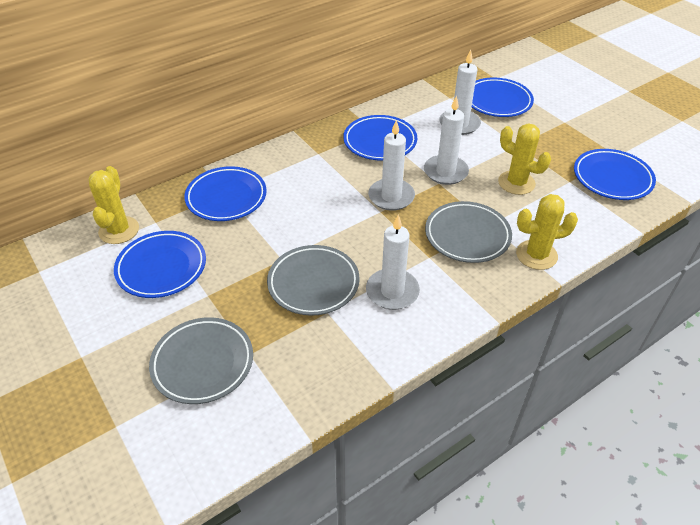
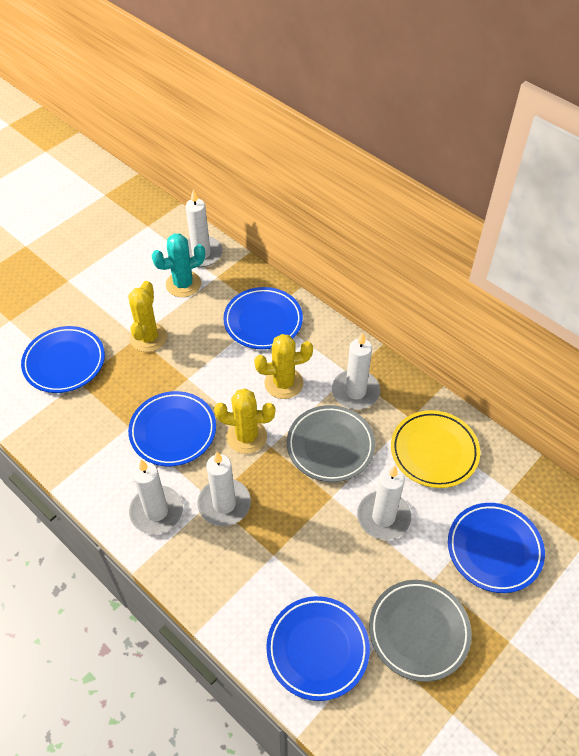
grey plate: [149,317,253,404] [267,245,360,316] [425,201,512,263] = 3 -> [287,405,375,482] [369,580,472,682] = 2
turquoise cactus: none = 0 -> [152,233,205,297] = 1
white candle: [366,215,420,310] [368,120,415,211] [424,96,469,185] [439,50,481,135] = 4 -> [129,460,183,534] [186,189,223,267] [197,452,251,526] [332,332,380,409] [357,466,411,540] = 5
yellow plate: none = 0 -> [391,410,480,488] = 1

